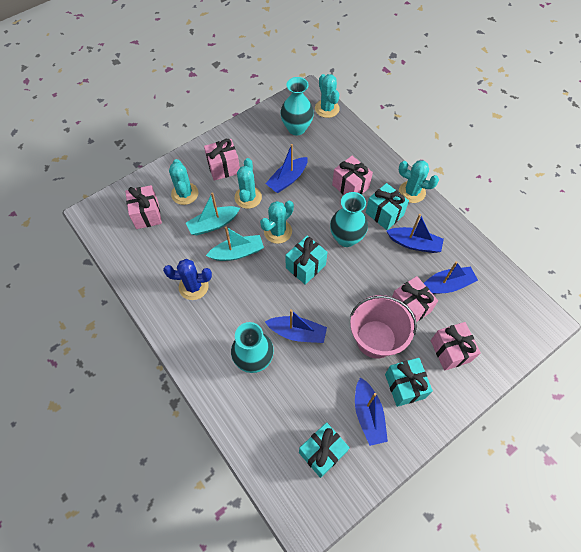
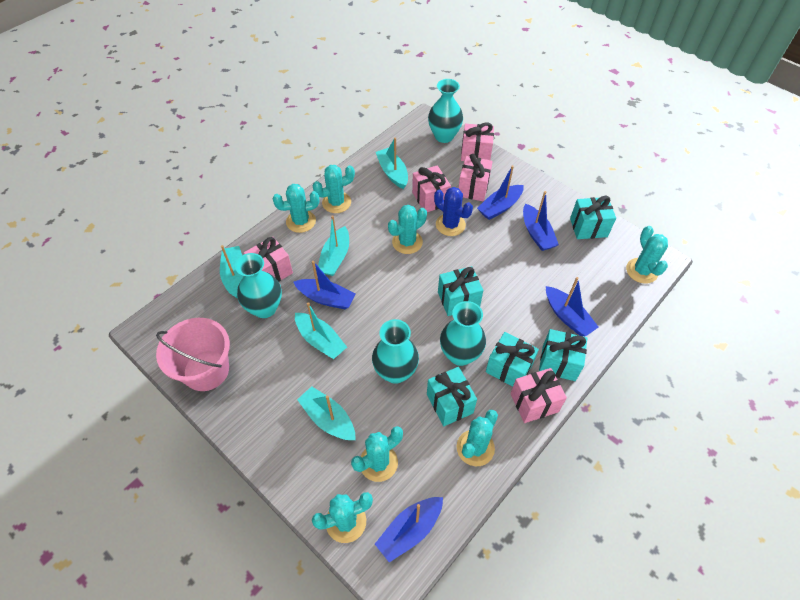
turquoise boat: [186,192,240,235] [206,227,264,261] = 2 -> [220,245,244,299] [295,302,347,359] [297,386,356,440] [318,216,349,276] [376,137,408,189] = 5
turquoise cactus: [169,159,198,205] [235,158,262,209] [260,201,294,244] [315,74,340,118] [399,160,439,203] = 5 -> [273,184,320,233] [312,492,373,543] [313,165,355,213] [351,426,403,482] [388,205,427,254] [457,410,498,466] [626,226,668,284] = 7
turquoise gift: [285,235,328,285] [299,422,350,478] [366,183,409,230] [385,358,433,407] = 4 -> [427,367,477,426] [438,266,483,316] [486,332,539,387] [539,329,587,381] [570,196,616,239] = 5
turquoise vase: [231,322,274,373] [280,77,314,135] [330,192,368,247] = 3 -> [235,253,282,318] [372,319,419,384] [428,79,463,143] [440,301,486,366] = 4

